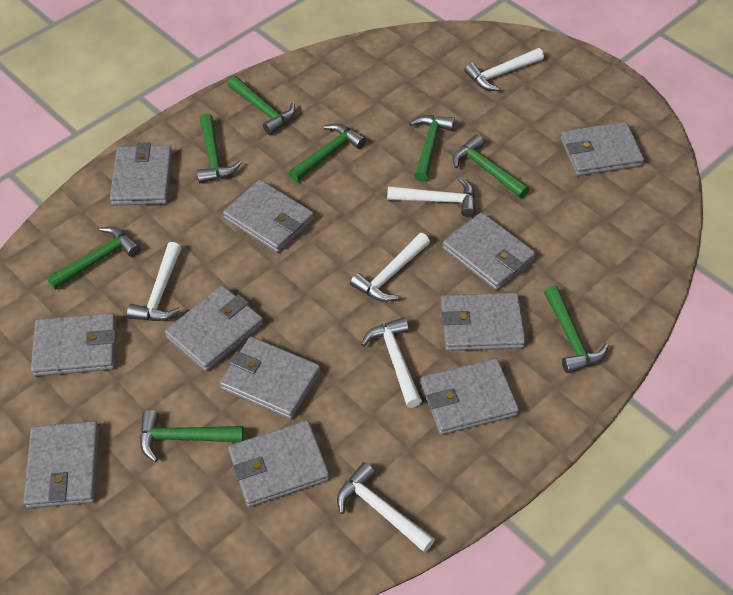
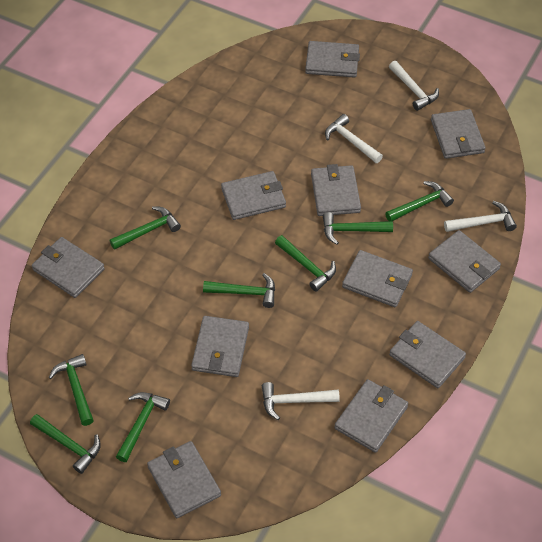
white hammer: [127,242,182,321] [337,462,435,553] [350,233,430,302] [361,317,422,408] [387,177,475,217] [464,48,544,91] = 6 -> [262,382,340,420] [325,114,383,163] [389,61,439,111] [444,201,517,232] = 4

